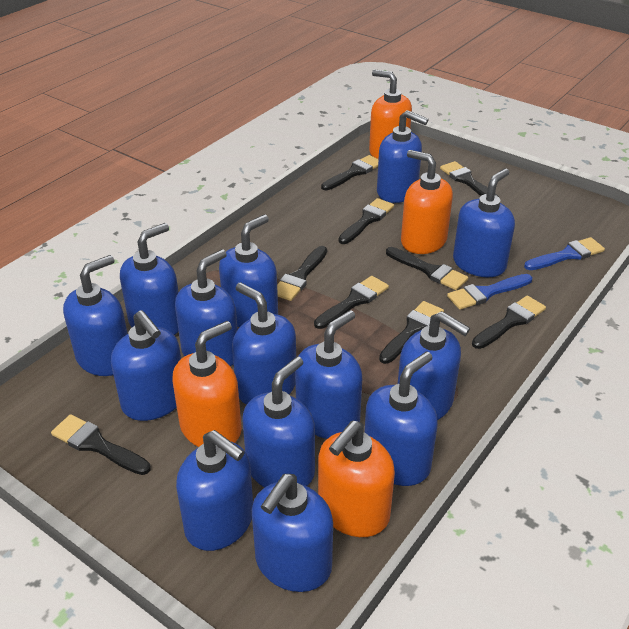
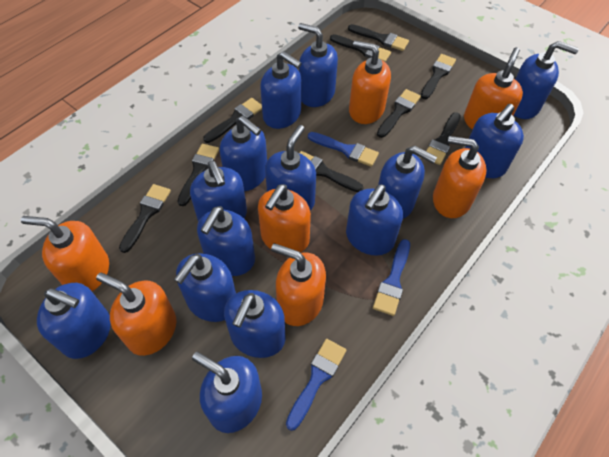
blue brush: [447,274,532,310] [524,237,605,270] = 2 -> [286,339,346,431] [308,132,379,167] [373,239,410,316] = 3
orange soap dispenser: [173,321,242,447] [318,420,395,537] [369,70,412,159] [401,150,453,254] = 4 -> [21,216,109,291] [96,273,176,356] [258,184,311,253] [271,243,326,326] [349,41,391,124] [433,136,487,218] [464,47,523,130] = 7

